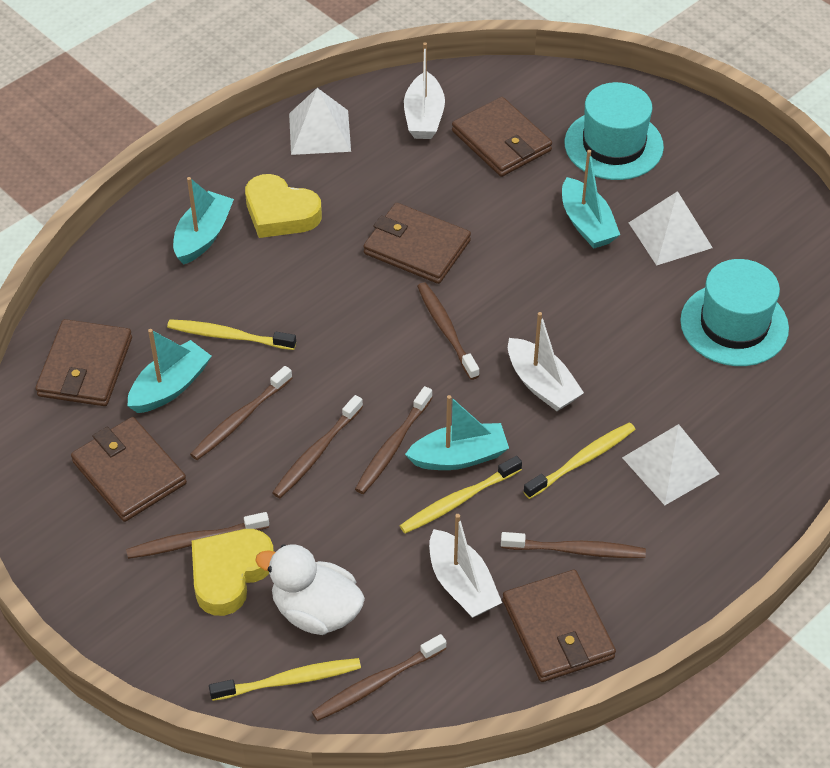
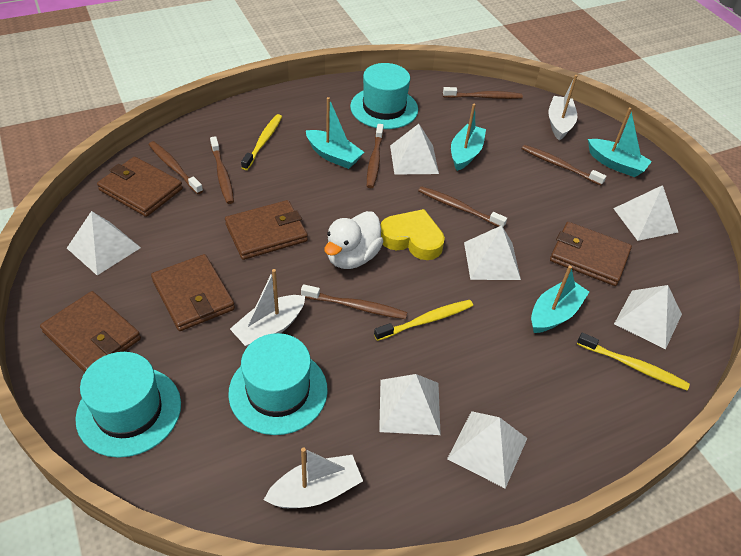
turquoise hat: [565,82,664,180] [680,259,789,366] = 2 -> [75,352,181,458] [228,333,328,435] [350,63,418,129] = 3
white pyramid: [289,88,351,155] [622,424,719,505] [629,191,713,266] = 3 -> [67,211,141,275] [379,374,441,435] [390,124,439,175] [447,411,527,489] [464,225,521,280] [613,185,678,241] [614,285,682,349] = 7
yellow heart: [192,529,274,616] [245,174,322,238] = 2 -> [381,209,445,260] = 1
yellow toothbrush: [167,319,296,350] [209,658,361,701] [400,456,522,533] [523,422,635,499] = 4 -> [241,114,282,170] [374,300,473,341] [577,333,690,390] = 3

